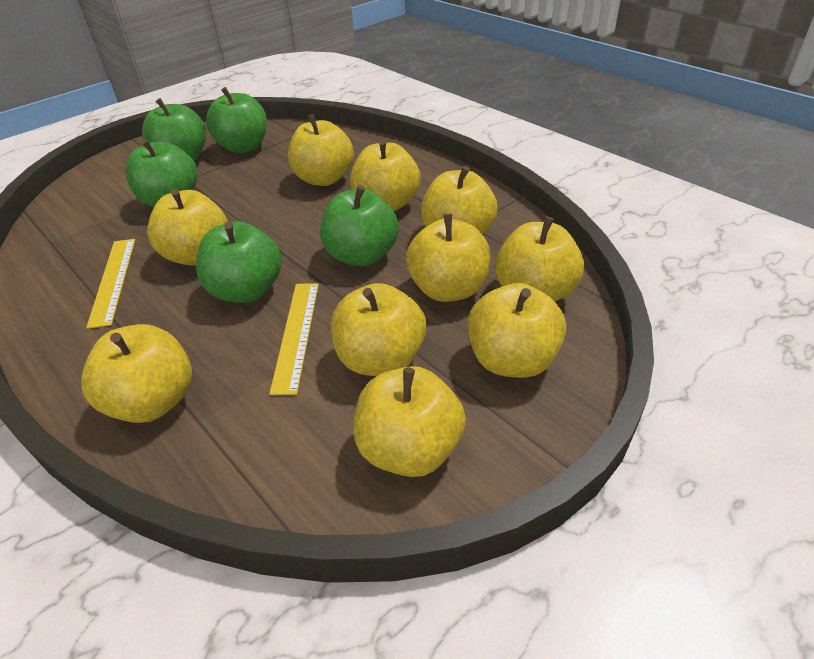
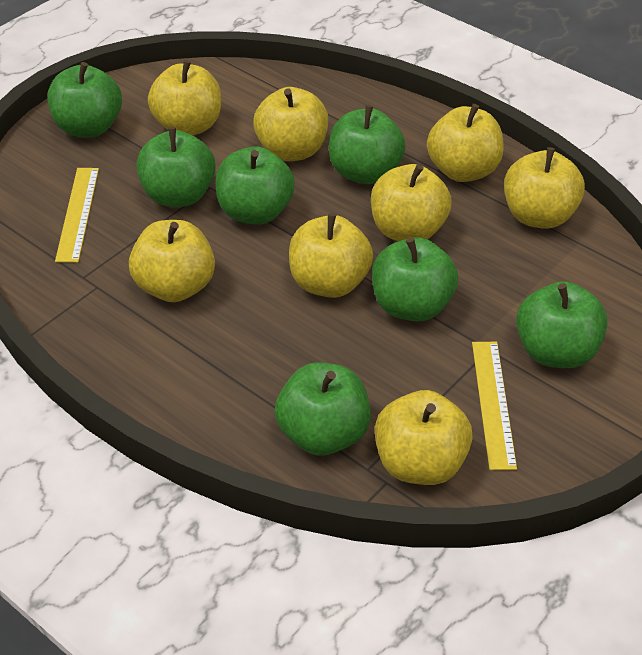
green apple: [126,139,198,208] [142,98,206,161] [196,221,282,303] [206,87,267,153] [320,185,399,266] = 5 -> [47,62,122,137] [136,127,216,207] [215,146,295,225] [275,362,371,456] [329,105,406,184] [372,237,458,322] [516,281,608,368] = 7
yellow apple: [81,324,192,423] [147,189,228,266] [288,114,354,186] [331,283,426,376] [350,139,420,211] [354,366,466,477] [406,214,490,302] [421,166,498,235] [467,283,566,378] [495,216,584,301] = 10 -> [129,220,215,302] [148,60,221,135] [253,87,328,161] [289,213,373,298] [371,164,452,241] [375,390,473,485] [427,104,504,182] [504,147,585,229] = 8

